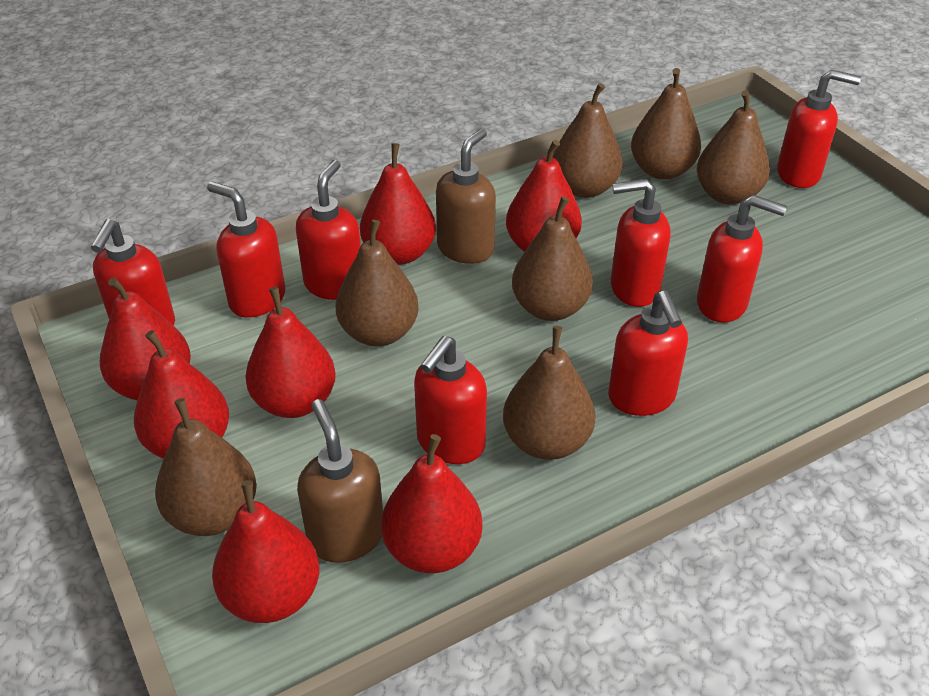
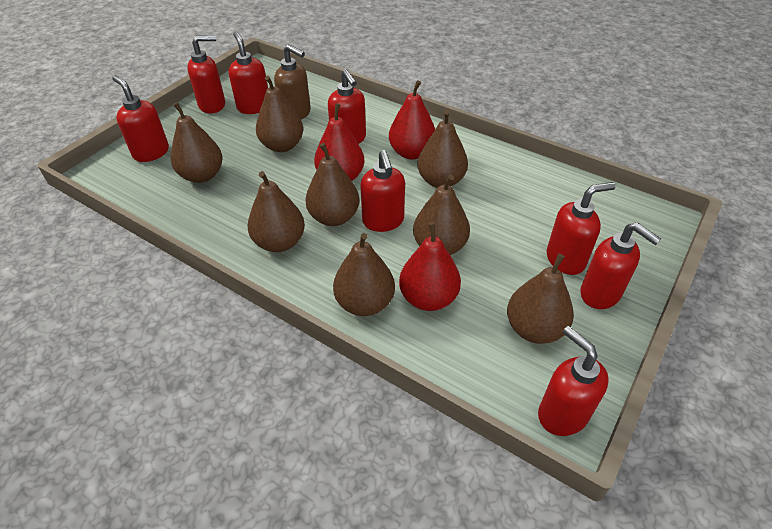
brown pear: [155,398,257,536] [336,220,419,346] [503,326,596,460] [512,196,593,321] [552,83,623,198] [631,68,701,180] [697,90,770,205] = 7 -> [171,102,223,183] [247,171,305,252] [256,76,303,152] [305,143,360,226] [333,233,395,316] [413,174,470,255] [417,110,468,188] [507,254,574,344] = 8
brown soap dispenser: [297,399,383,563] [436,128,496,264] = 2 -> [274,44,311,119] = 1
red pear: [100,277,191,400] [134,330,229,459] [212,480,319,623] [245,287,336,418] [360,143,436,265] [381,434,483,573] [506,140,582,252] = 7 -> [314,103,364,181] [389,80,435,160] [399,222,461,311] = 3

